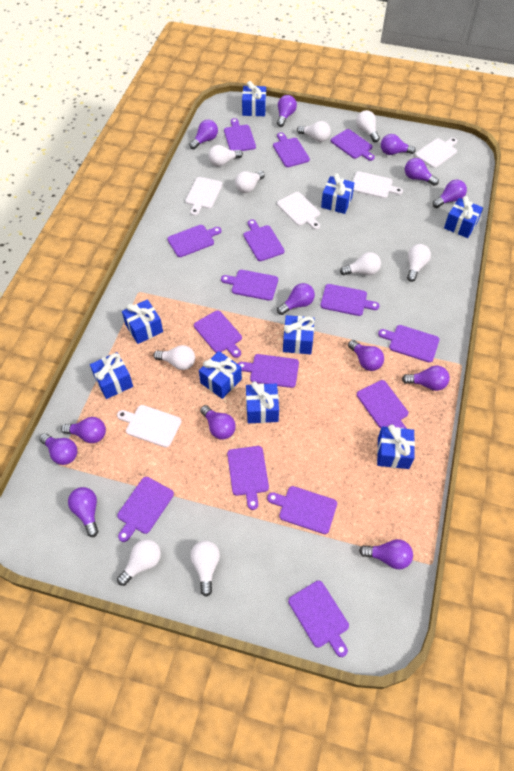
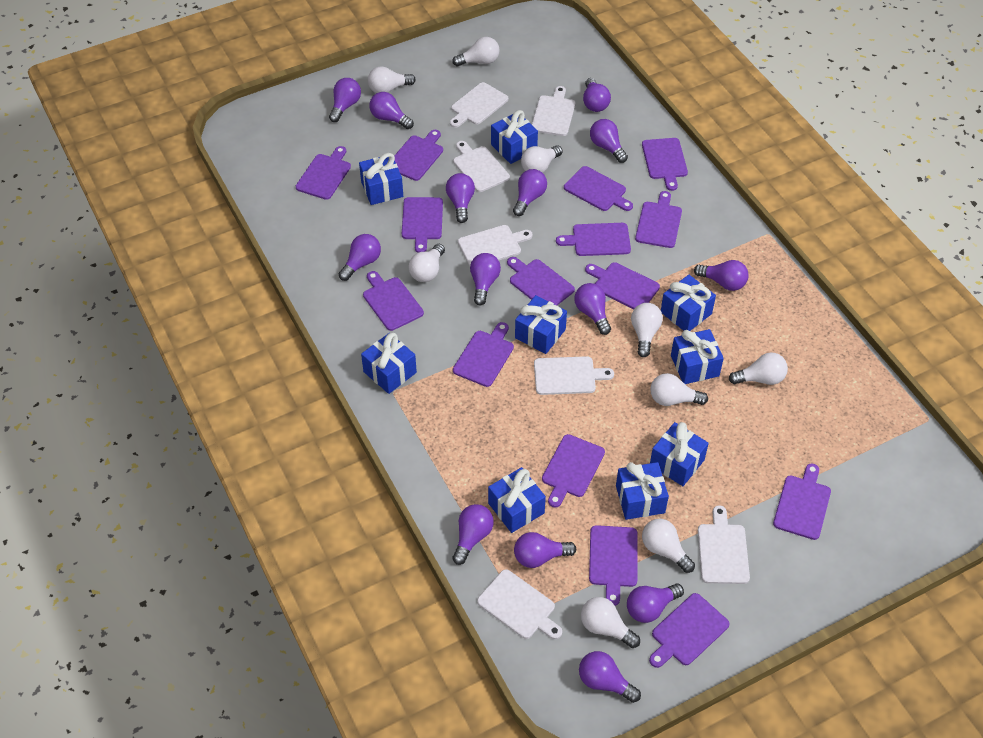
purple light bulb: [39,433,77,465] [61,417,106,443] [68,487,98,537] [189,120,218,149] [200,405,236,439] [277,95,297,127] [277,283,315,315] [348,340,384,371] [359,539,413,569] [381,134,416,155] [402,366,450,391] [405,158,439,186] [432,180,467,208] = 13 -> [329,78,361,122] [339,234,381,281] [369,92,414,129] [446,173,475,223] [452,504,494,565] [470,253,501,306] [513,169,547,216] [514,532,576,568] [574,283,611,335] [579,651,641,703] [583,78,611,112] [590,119,628,163] [627,584,684,623] [694,260,749,291] = 14
white cutting board: [117,405,182,448] [185,177,223,216] [277,192,320,230] [353,171,403,198] [415,138,457,168] = 5 -> [450,82,509,128] [453,141,510,192] [458,225,533,266] [477,569,562,639] [532,86,576,136] [534,356,614,395] [698,505,750,584] = 7

